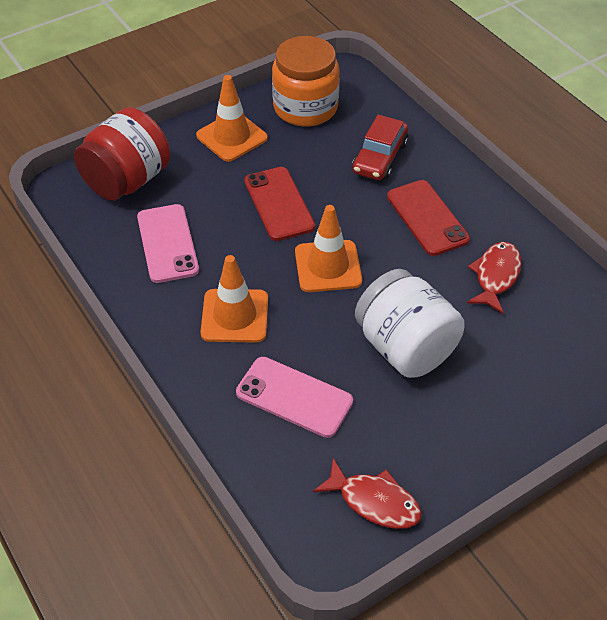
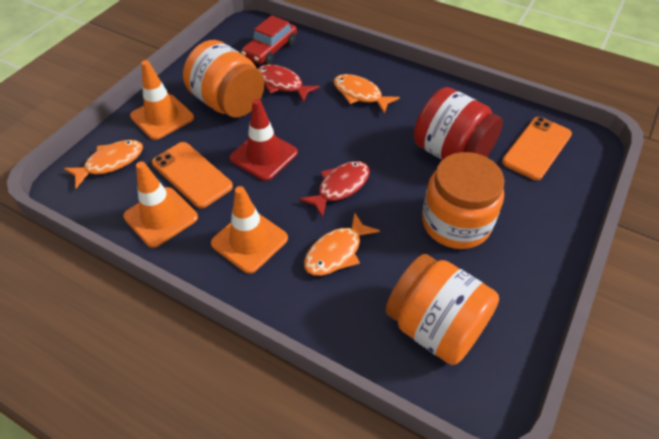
orange fish: none = 0 -> [63,140,143,188] [304,212,380,276] [334,74,400,114] = 3
orange jar: [272,36,340,126] = 1 -> [183,40,265,118] [385,254,499,365] [422,152,505,249] = 3
orange phone: none = 0 -> [152,142,233,208] [502,117,572,180] = 2
pink phone: [137,204,199,283] [236,357,353,438] = 2 -> none = 0
red phone: [244,167,315,241] [387,180,470,256] = 2 -> none = 0
red traffic cone: none = 0 -> [230,99,298,181] = 1
white jar: [355,269,465,378] = 1 -> none = 0

